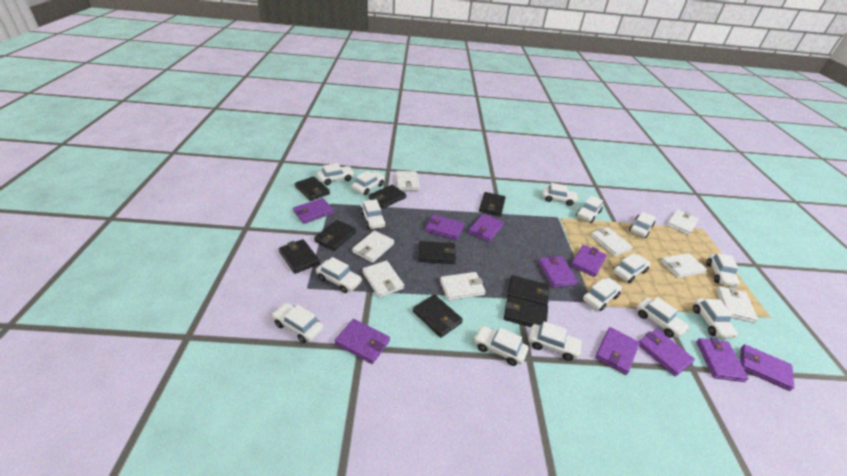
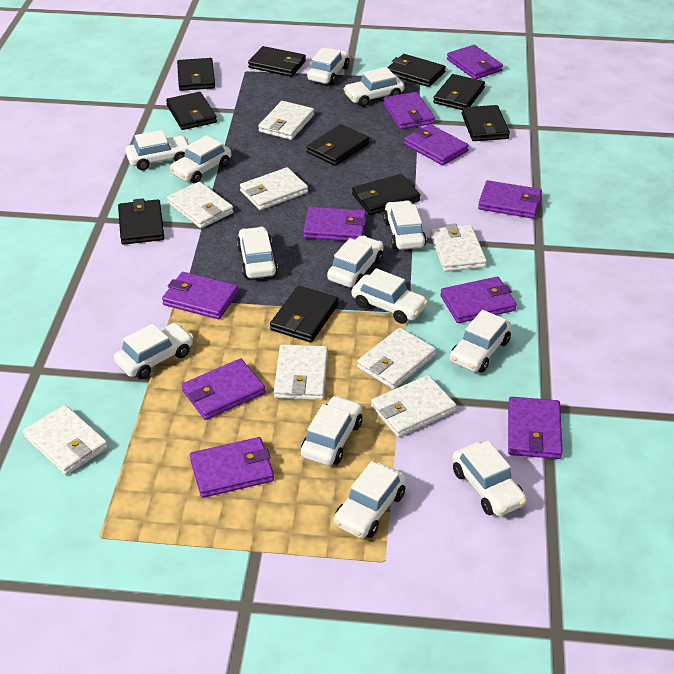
black wallet: [279,239,320,274] [295,176,330,201] [314,220,356,251] [369,185,406,209] [413,294,463,338] [419,241,457,264] [479,192,506,217] [504,295,548,327] [507,275,550,305] = 9 -> [118,198,164,245] [166,92,217,130] [177,58,215,91] [248,46,306,77] [270,286,339,342] [307,124,370,166] [352,174,420,215] [387,54,446,87] [433,74,485,110] [462,105,510,141] = 10
white car: [272,303,324,343] [316,257,362,293] [317,163,354,185] [352,171,385,195] [360,199,386,229] [474,326,528,366] [528,321,583,361] [542,183,578,206] [576,195,603,223] [583,278,622,311] [613,254,651,283] [629,212,655,238] [637,297,690,338] [693,299,738,338] [706,253,740,287] = 15 -> [114,323,193,379] [125,130,189,170] [169,135,231,184] [237,227,278,278] [301,395,362,466] [307,47,349,85] [327,235,384,287] [334,461,406,539] [343,67,404,107] [352,268,428,324] [383,200,426,250] [450,310,512,373] [452,441,527,516] = 13

